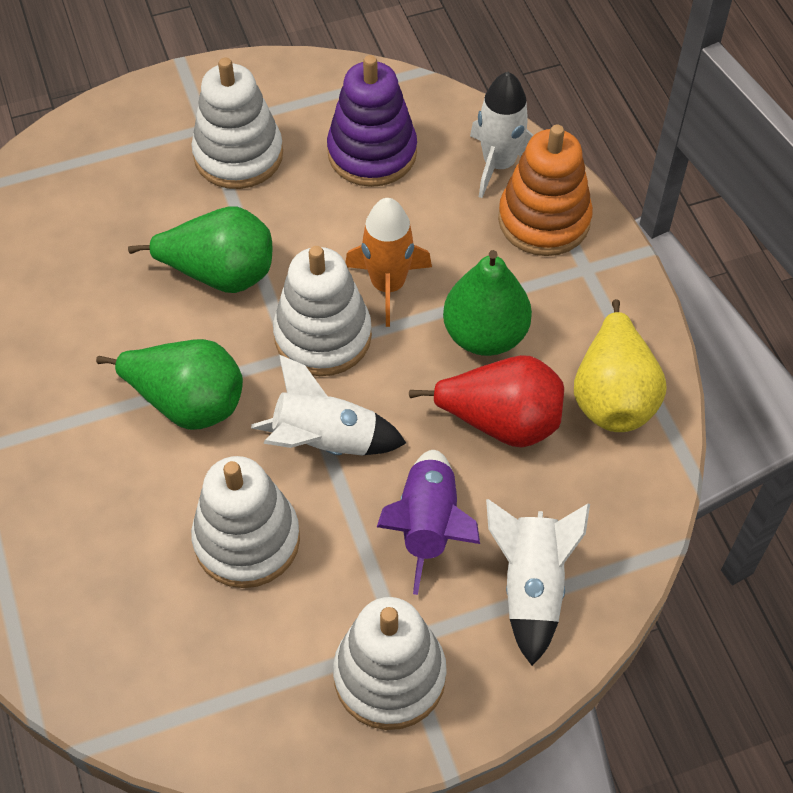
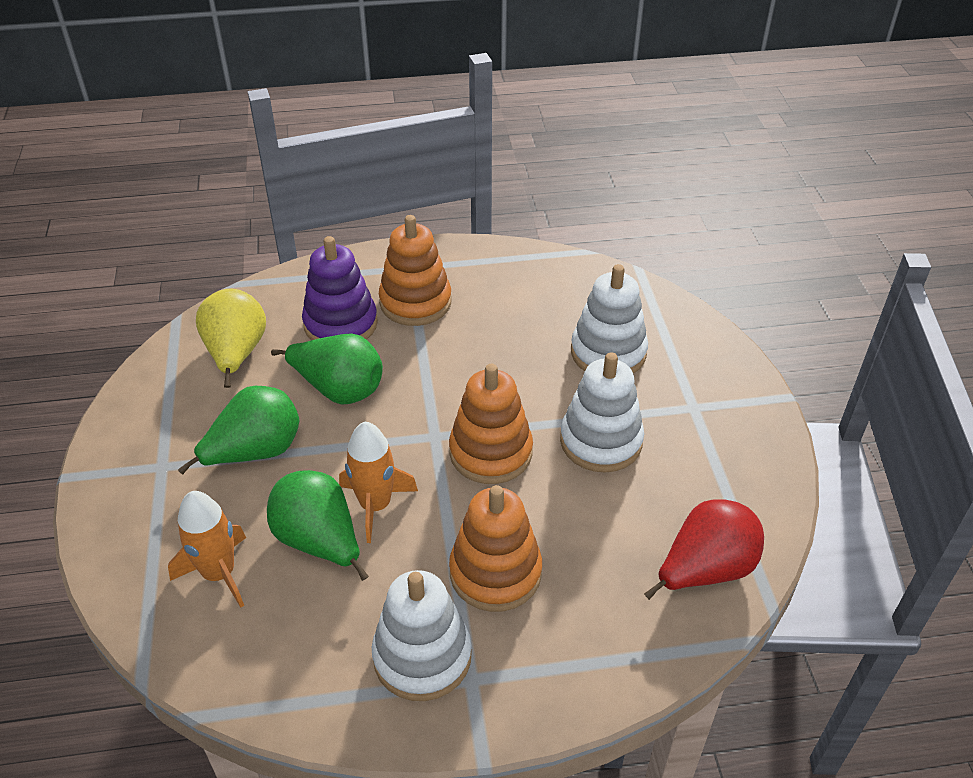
orange rocket: [345,198,432,327] = 1 -> [168,491,246,608] [339,422,418,543] = 2
orange stacking toy: [498,125,593,256] = 1 -> [379,215,452,326] [449,364,533,484] [449,485,542,612] = 3
purple rocket: [377,450,480,595] = 1 -> none = 0
white rocket: [251,355,406,455] [470,72,534,198] [486,499,590,666] = 3 -> none = 0
white stacking toy: [191,57,283,189] [191,456,300,588] [273,246,372,376] [333,597,447,730] = 4 -> [372,570,472,701] [560,352,644,473] [571,264,648,374] = 3

